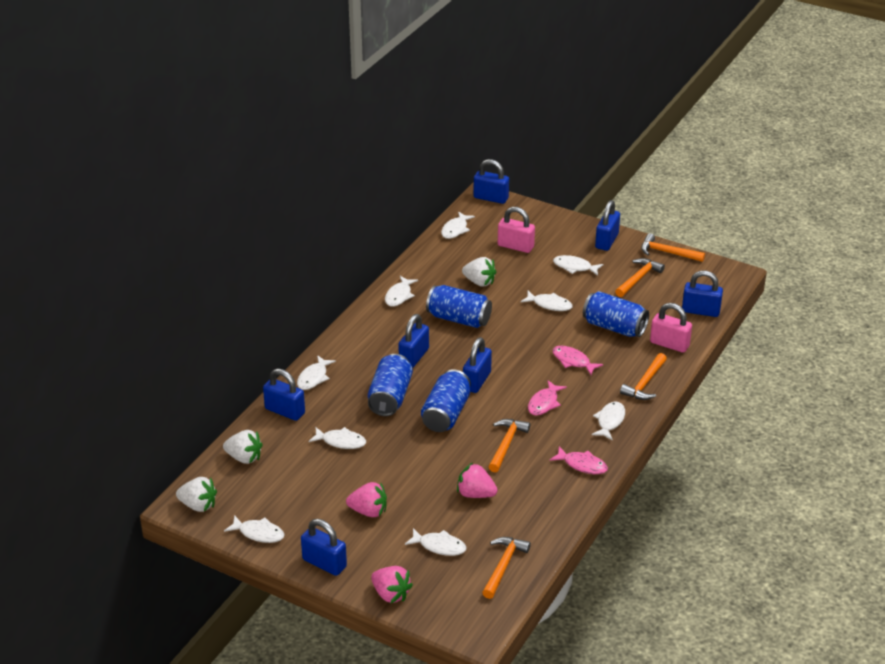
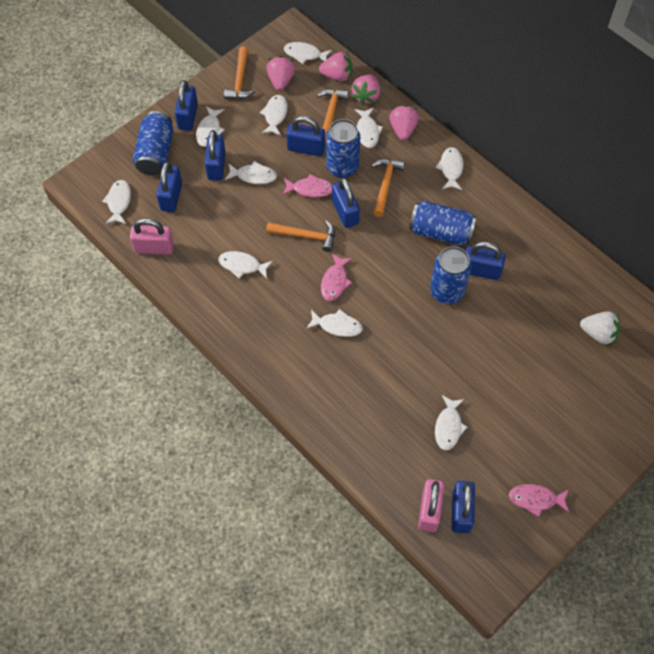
orange hammer: [482,537,531,599] [489,419,530,472] [615,258,665,297] [620,353,667,400] [641,233,705,262] = 5 -> [224,46,256,99] [266,220,335,252] [317,89,349,143] [371,159,405,217] = 4
pink strawberry: [346,482,387,517] [371,566,413,604] [457,463,498,498] = 3 -> [266,56,295,91] [319,52,352,82] [351,75,380,106] [389,105,419,140] = 4
white fish: [224,515,285,543] [297,355,336,390] [309,427,366,449] [385,276,418,307] [405,528,466,556] [441,211,475,239] [521,291,573,311] [553,255,603,276] [591,401,625,441] = 9 -> [102,180,131,224] [196,107,225,147] [218,251,273,279] [225,161,277,184] [260,95,288,136] [284,42,332,64] [306,309,363,337] [355,108,383,148] [435,395,467,450] [436,147,463,190] = 10
white strawberry: [176,477,217,512] [223,430,263,464] [462,257,496,287] = 3 -> [580,311,620,345] = 1

